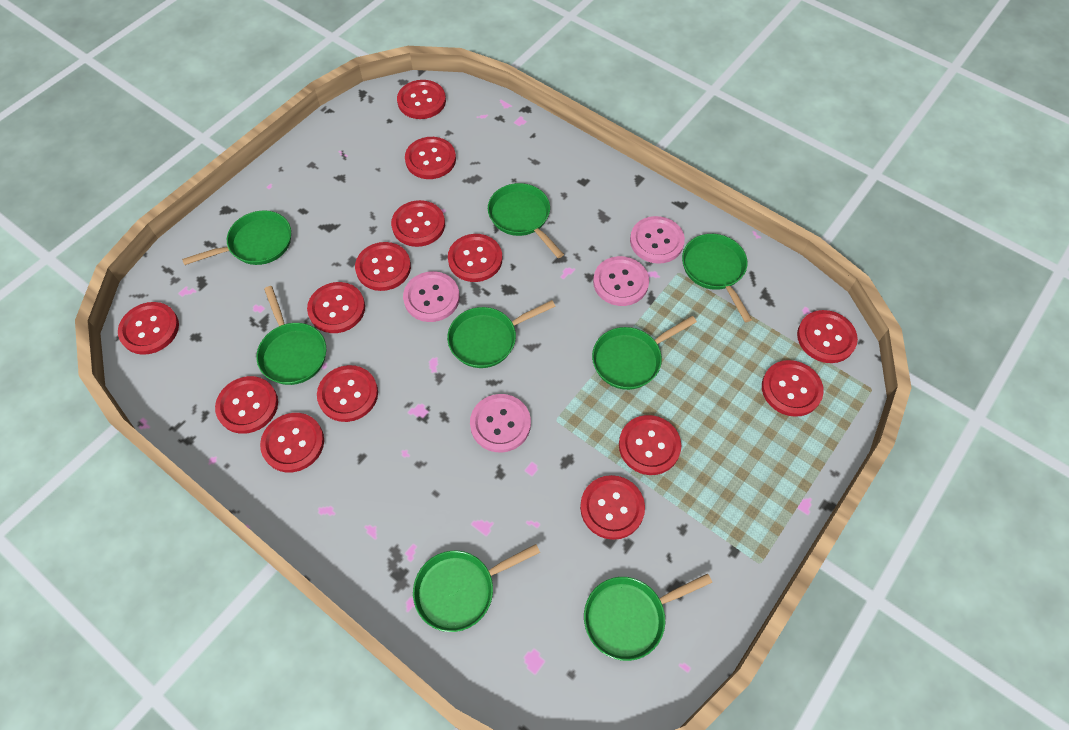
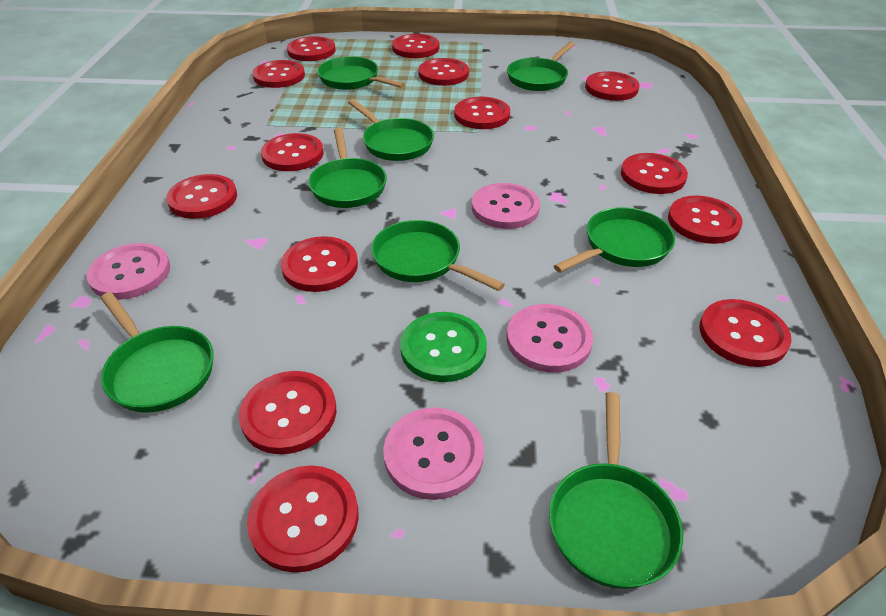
green button: none = 0 -> [400,312,487,382] = 1

